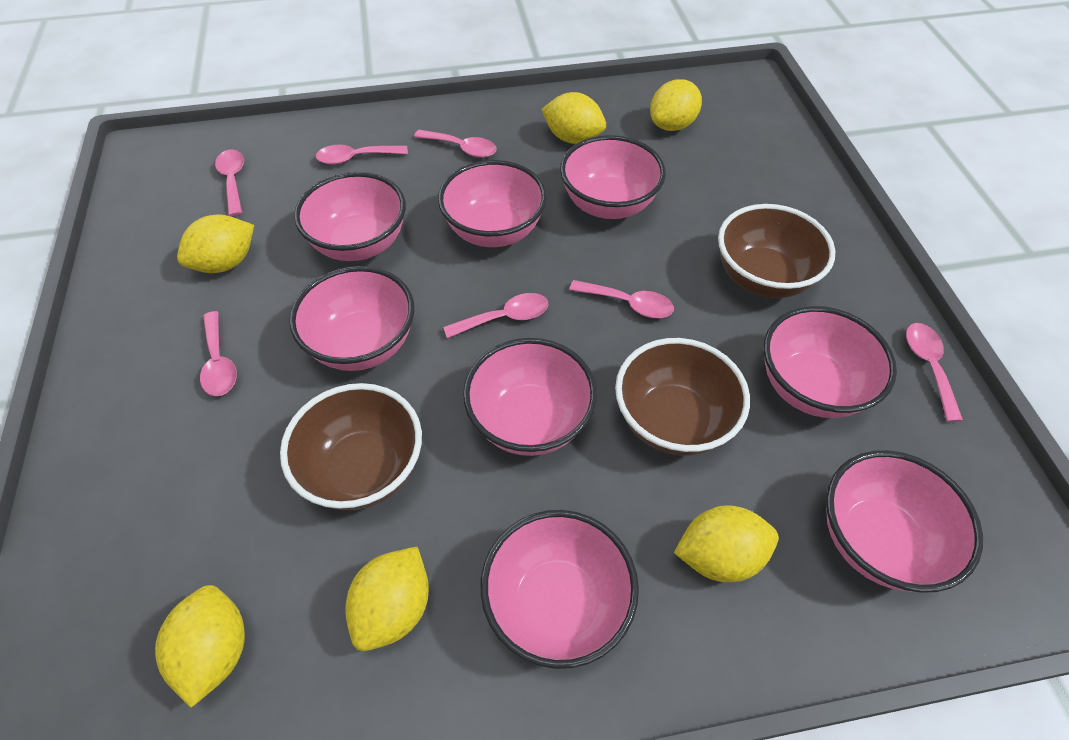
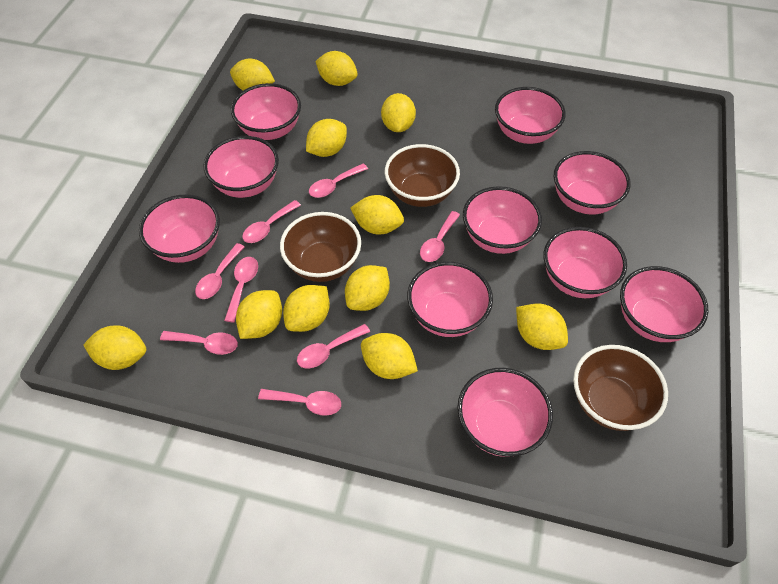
pink bowl: [289,266,414,371] [294,172,406,261] [438,160,547,247] [463,338,597,456] [480,510,639,669] [560,135,666,219] [763,306,897,418] [826,450,983,593] = 8 -> [139,194,220,263] [203,136,279,198] [231,83,301,140] [407,262,493,337] [457,368,553,457] [463,186,542,254] [495,87,566,144] [543,227,627,298] [554,151,631,214] [620,266,708,342] = 10
pink spoon: [200,311,237,396] [215,149,244,216] [316,145,408,165] [414,130,497,158] [443,293,549,338] [569,280,674,318] [906,323,963,422] = 7 -> [160,331,238,355] [195,243,245,299] [224,257,258,323] [242,200,301,243] [258,389,341,416] [297,324,370,369] [309,164,368,198] [420,211,460,262] = 8
yellow lemon: [155,585,245,708] [177,215,254,273] [345,547,429,651] [541,92,606,144] [650,79,702,131] [674,505,779,582] = 6 -> [83,325,146,370] [230,59,275,90] [236,290,282,339] [283,285,330,332] [306,119,347,157] [315,51,358,86] [345,265,390,311] [351,195,404,235] [361,333,418,379] [381,93,416,132] [516,303,568,350] = 11

